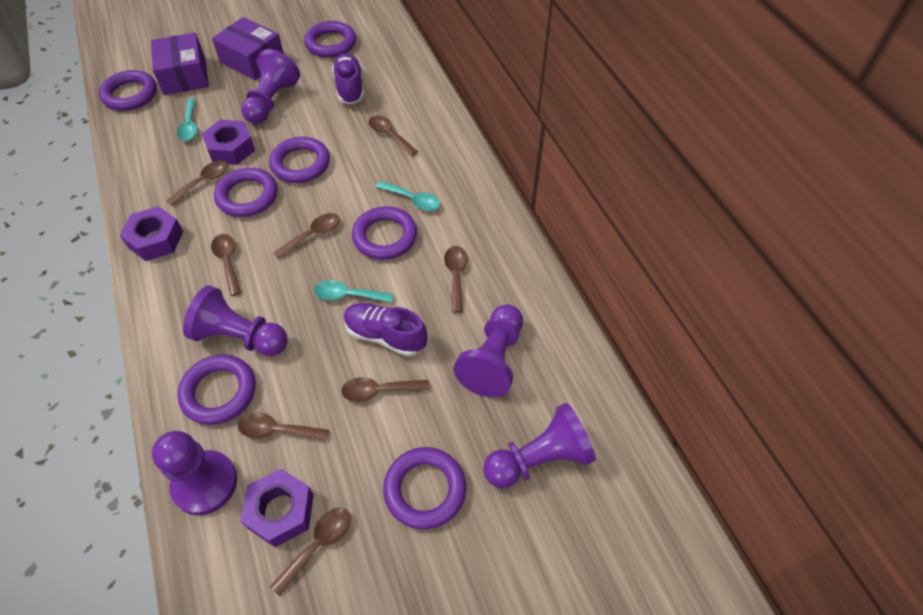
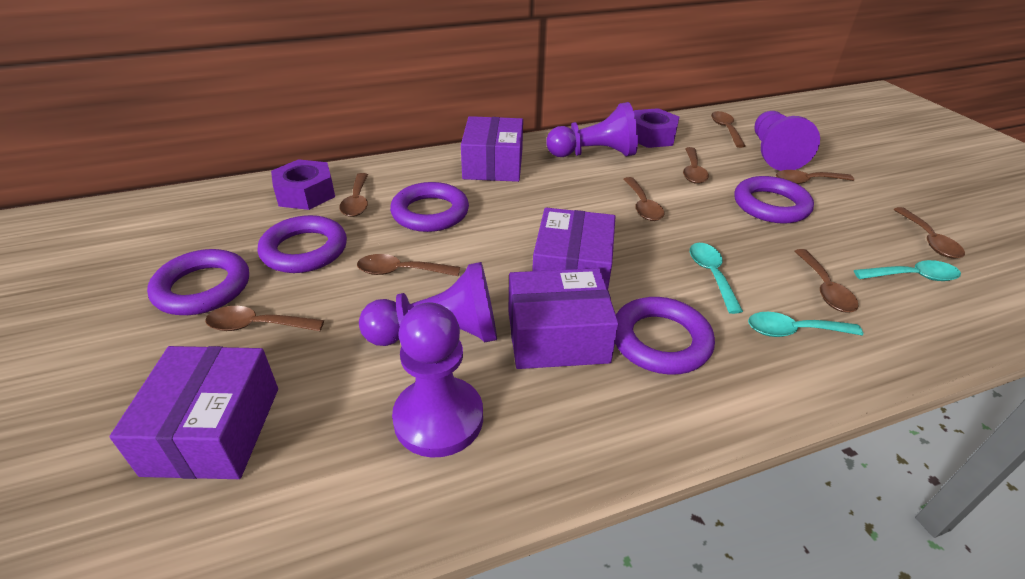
brown spoon: [166,160,228,206] [211,234,242,296] [238,413,329,441] [270,507,351,596] [273,213,340,259] [341,377,430,402] [369,115,418,156] [444,246,468,313] = 8 -> [205,306,324,331] [339,173,368,217] [357,254,460,276] [623,177,664,221] [683,147,709,184] [711,111,746,148] [776,170,854,184] [795,249,859,313] [893,207,965,258] = 9
purple box: [151,33,209,95] [212,17,284,80] = 2 -> [109,346,278,479] [461,116,523,182] [508,268,619,369] [532,208,615,290] = 4
purple nut: [120,206,183,261] [202,120,255,165] [240,469,314,547] = 3 -> [271,159,335,210] [634,108,679,148] = 2
purple pawn: [152,431,237,515] [183,285,288,356] [241,49,300,124] [453,304,523,397] [483,403,596,488] = 5 -> [359,262,497,346] [392,302,483,458] [546,102,638,157] [755,111,820,171] = 4
purple ring: [99,70,157,111] [177,354,256,425] [214,168,277,217] [269,137,330,183] [304,21,356,58] [352,206,417,260] [383,447,466,529] = 7 -> [147,249,249,315] [258,215,347,273] [390,182,469,232] [615,297,715,375] [734,176,814,224] = 5
purple shoe: [332,53,364,104] [344,303,428,357] = 2 -> none = 0

